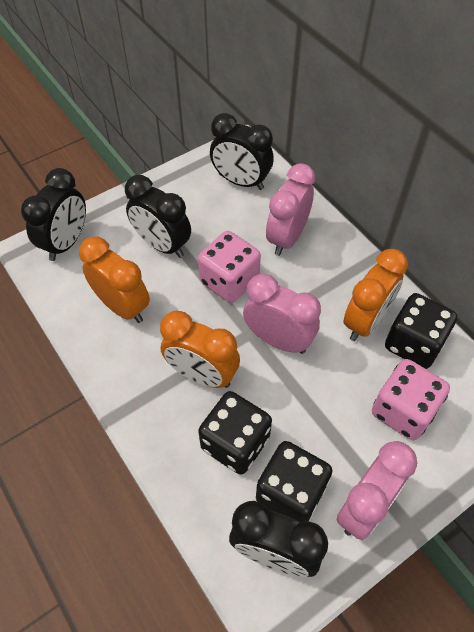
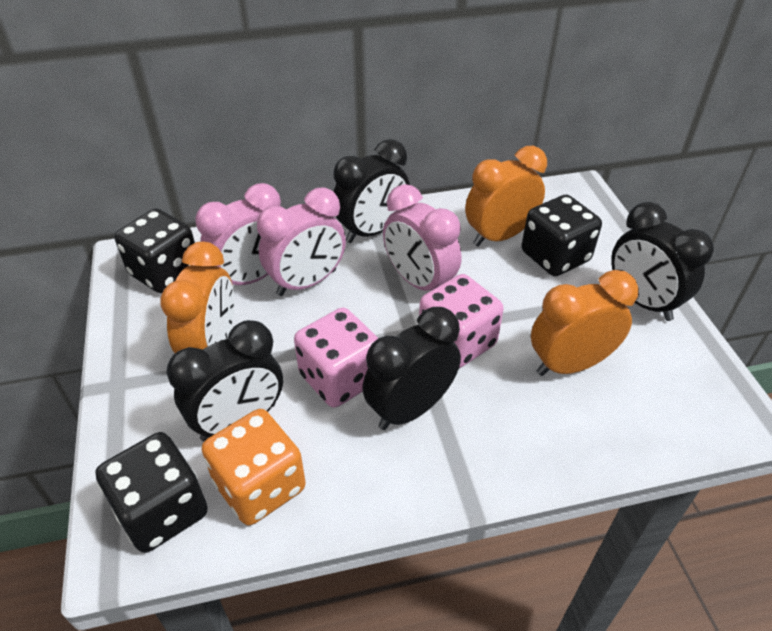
orange dice: none = 0 -> [202,409,306,526] = 1

